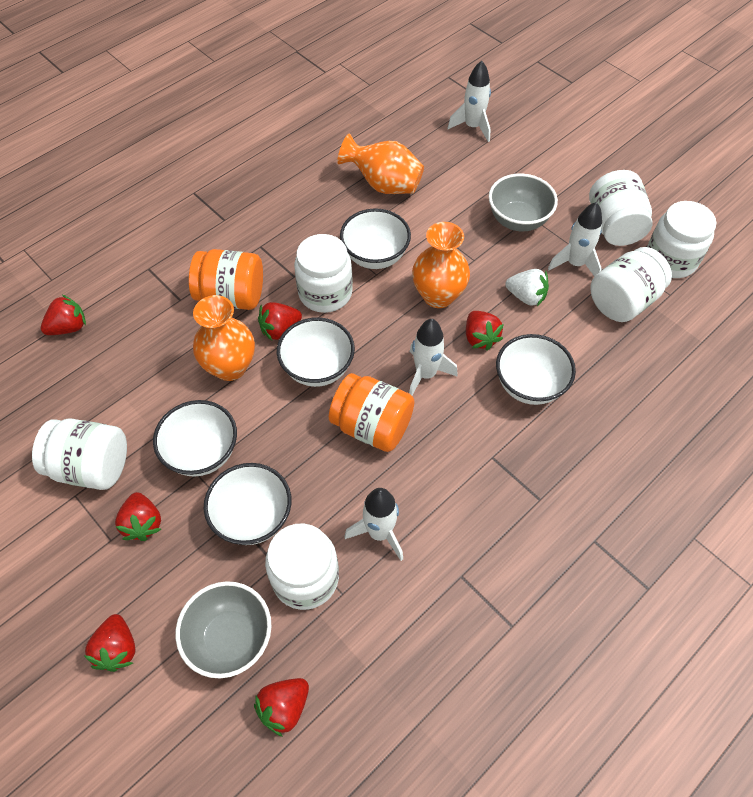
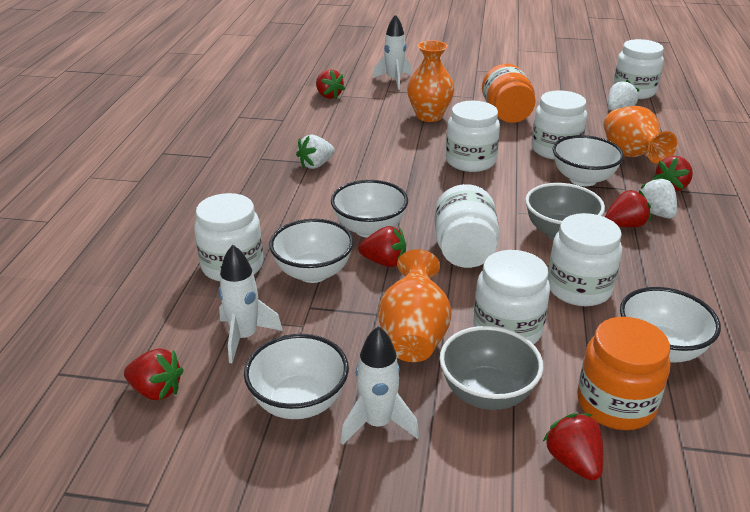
white jar: [32,418,127,490] [265,524,339,610] [294,234,353,313] [589,170,653,246] [590,247,672,322] [647,201,716,278] = 6 -> [194,193,263,281] [435,184,500,268] [446,101,500,172] [473,250,550,345] [531,90,587,160] [548,213,622,306] [613,39,664,99] = 7
white rocket: [344,488,403,561] [409,319,458,395] [448,61,491,142] [548,202,602,277] = 4 -> [218,245,283,363] [341,326,419,444] [373,14,411,90] = 3
white strawberry: [505,269,549,306] = 1 -> [296,135,335,169] [608,80,639,111] [640,176,677,219] = 3

